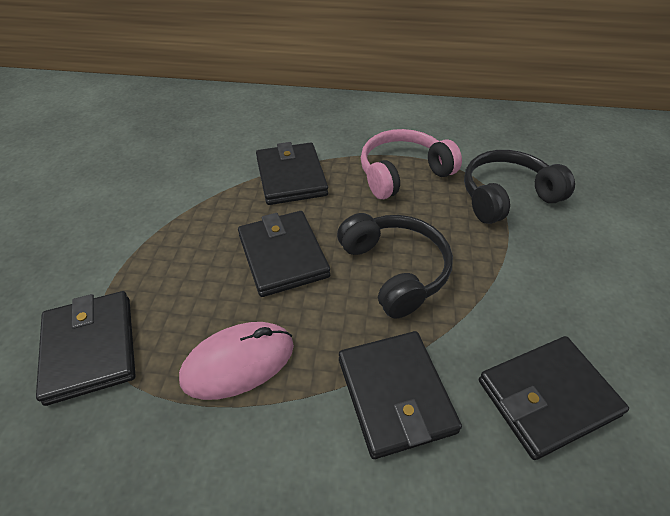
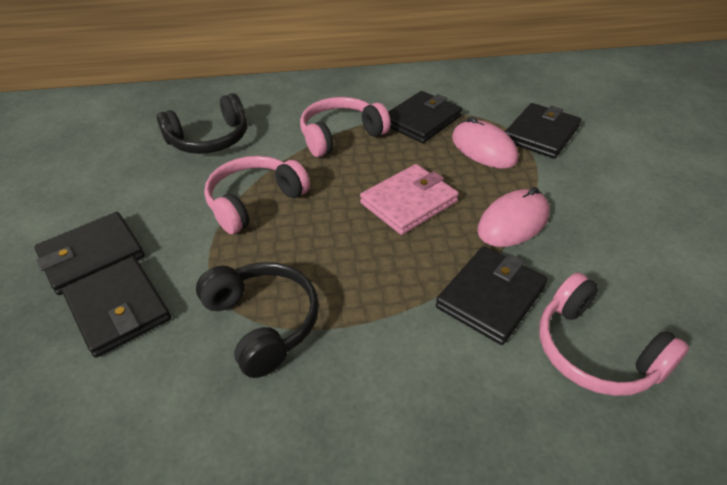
pink headphones: [361,129,462,199] = 1 -> [204,156,310,234] [300,97,391,157] [539,273,689,396] = 3
pink mouse: [179,322,294,400] = 1 -> [452,116,518,169] [477,187,550,247] = 2
pink wallet: none = 0 -> [360,164,459,235] = 1

